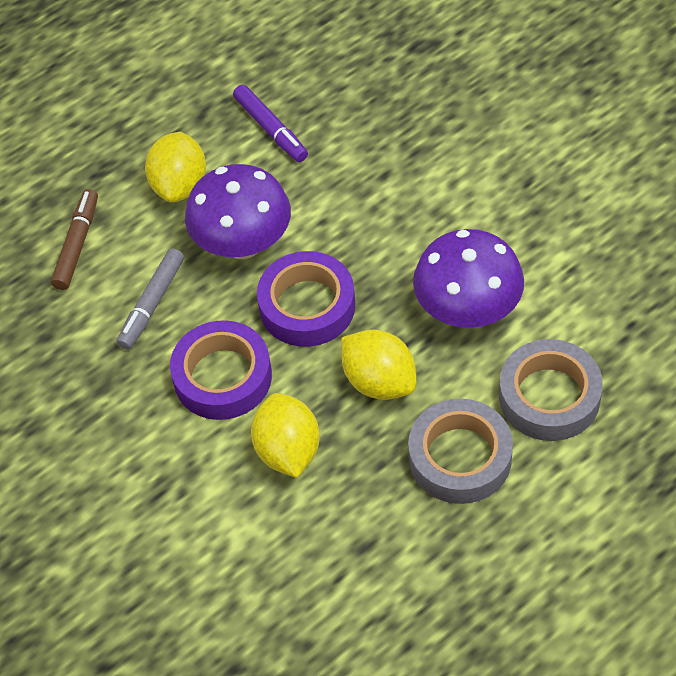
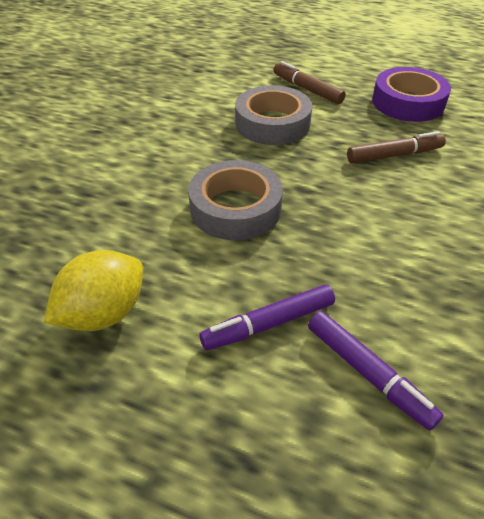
brown marker: [51,189,98,290] = 1 -> [273,61,346,104] [347,131,446,163] = 2
grey marker: [117,248,184,350] = 1 -> none = 0
purple marker: [233,85,308,162] = 1 -> [199,284,335,350] [308,311,443,431] = 2
purple mushroom: [185,164,291,259] [413,229,524,328] = 2 -> none = 0
purple tape: [170,320,272,420] [257,251,355,347] = 2 -> [372,67,451,122] = 1
yellow lemon: [145,132,206,202] [251,393,320,478] [341,330,416,400] = 3 -> [44,250,143,331] = 1

